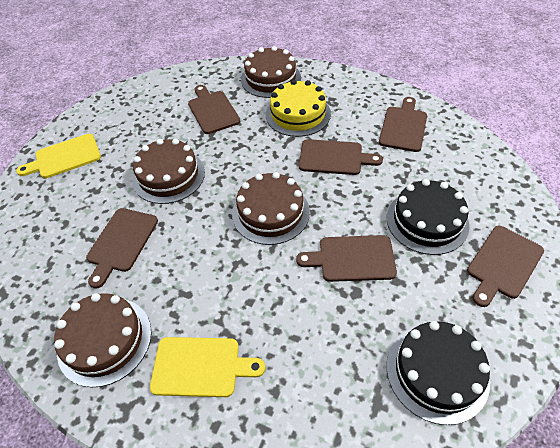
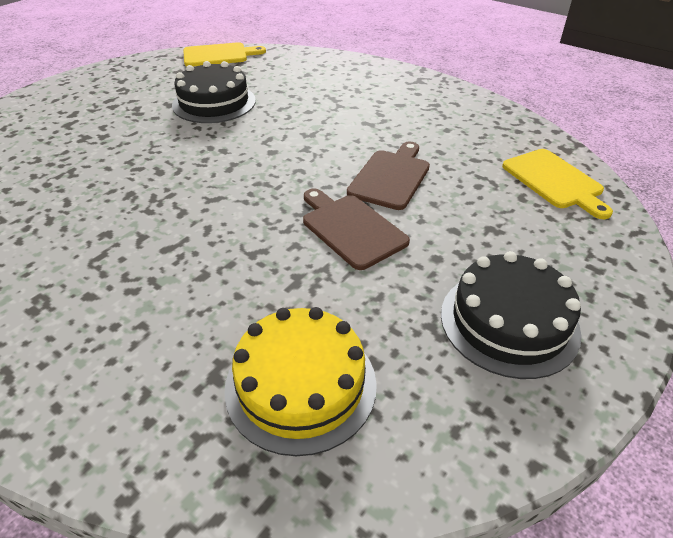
brown cake: [54,293,151,388] [132,139,205,204] [232,172,310,245] [241,46,301,98] = 4 -> none = 0
brown cutting board: [86,208,158,289] [188,85,240,134] [296,235,397,282] [299,139,383,175] [379,97,427,152] [467,226,544,307] = 6 -> [303,189,410,270] [347,141,430,210] = 2

